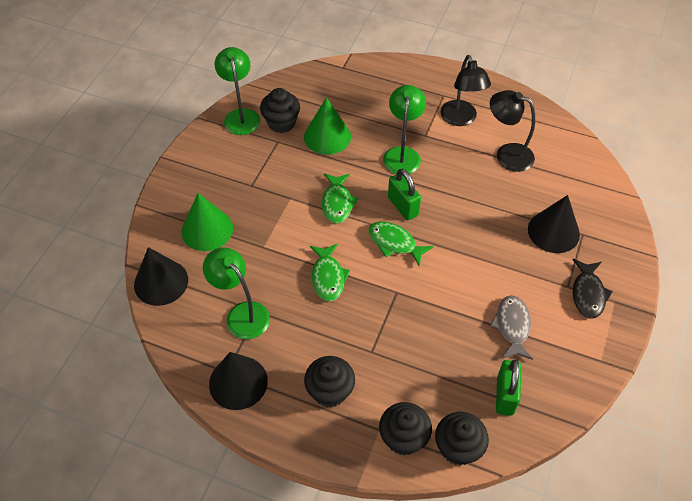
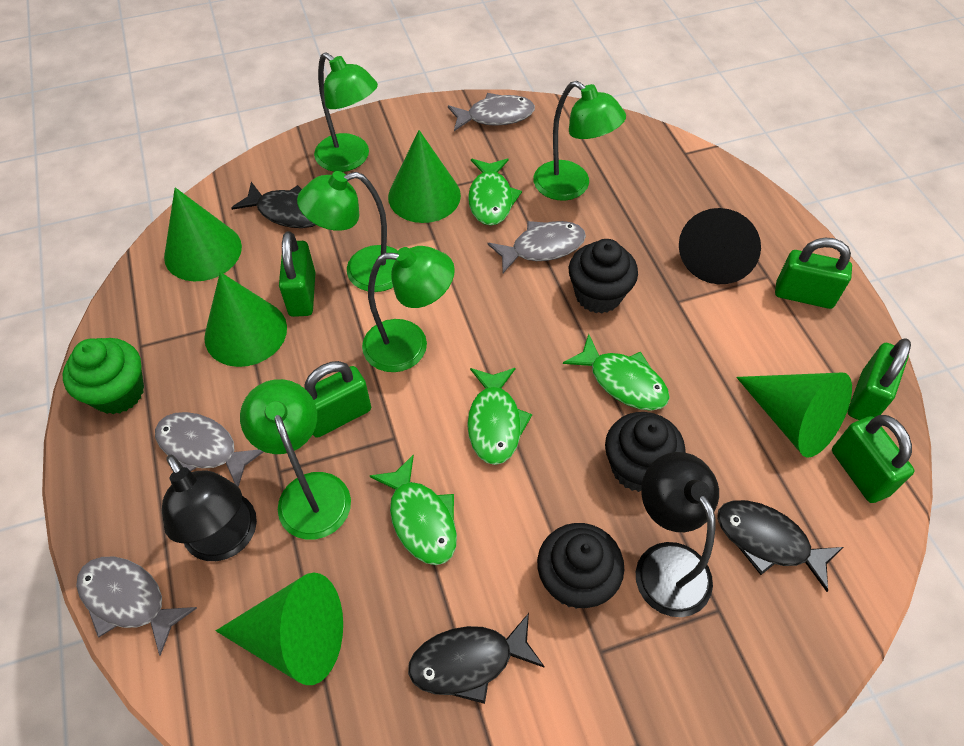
black cone: [134,247,188,306] [209,352,268,410] [528,195,580,253] = 3 -> [679,208,761,284] = 1
black cupcake: [260,88,300,133] [304,356,355,408] [379,402,432,456] [435,412,489,466] = 4 -> [537,523,624,609] [569,239,638,313] [605,412,686,492] = 3
black fish: [573,259,613,319] = 1 -> [231,182,316,228] [408,613,545,704] [717,500,843,592] = 3
green cone: [181,193,233,251] [304,97,351,155] = 2 -> [164,187,242,281] [204,272,287,367] [216,573,343,685] [388,130,461,223] [736,373,852,458] = 5
green cupcake: none = 0 -> [63,338,144,414] = 1
green fish: [310,243,350,301] [322,173,359,224] [368,222,433,266] = 3 -> [370,454,457,565] [467,368,532,465] [468,158,522,226] [563,334,670,411] = 4
green lamp: [203,247,270,339] [215,47,260,135] [383,85,426,174] = 3 -> [240,379,351,540] [297,171,398,292] [314,52,378,172] [362,246,455,372] [533,81,626,200] = 5
green padlock: [388,168,421,220] [496,360,521,416] = 2 -> [279,231,316,317] [305,361,371,438] [775,238,852,309] [832,415,915,503] [848,338,911,420] = 5
grey fish: [490,295,533,360] = 1 -> [76,557,197,656] [155,412,264,487] [448,93,535,131] [488,221,586,273] = 4

